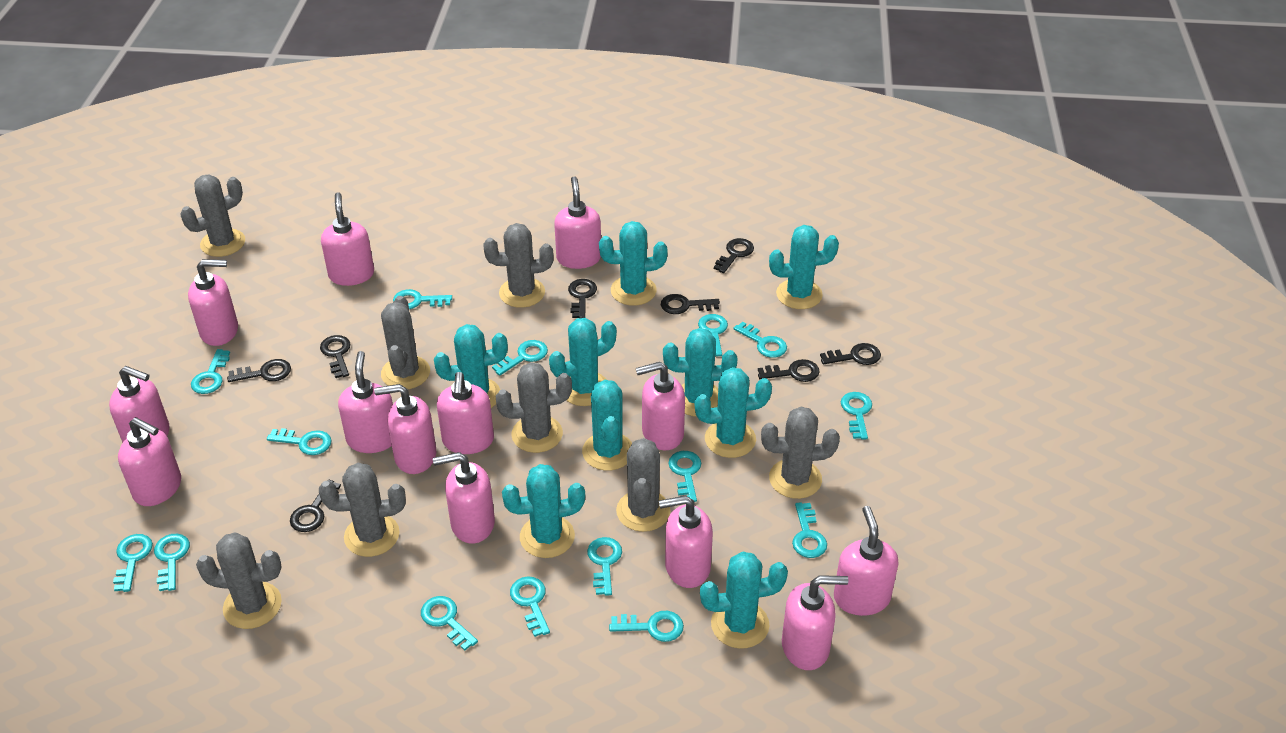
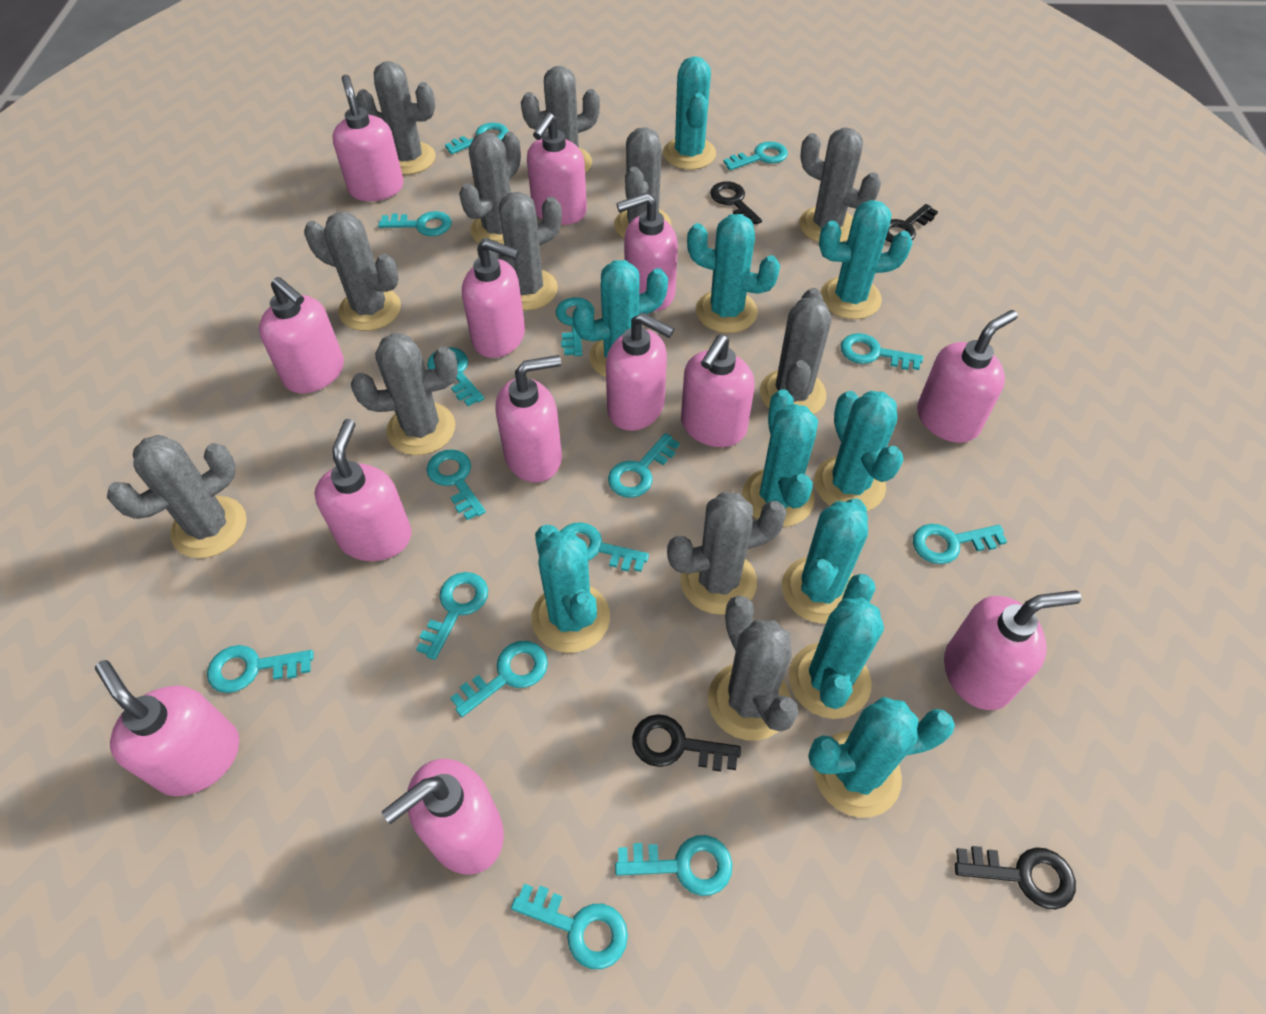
black key: [227,359,291,382] [290,480,341,532] [320,335,350,378] [568,279,597,318] [661,294,720,314] [714,238,754,273] [758,359,820,382] [820,343,881,365] = 8 -> [632,714,741,771] [710,181,762,224] [885,204,938,243] [955,846,1076,910] = 4
grey cactus: [180,174,245,257] [196,532,282,629] [319,463,406,557] [381,296,430,389] [483,223,554,308] [496,362,572,453] [616,438,671,532] [761,407,840,499] = 8 -> [107,435,247,558] [304,212,401,331] [351,333,458,455] [356,61,436,175] [459,132,521,244] [477,192,562,311] [521,66,600,173] [614,127,671,239] [667,492,787,615] [708,595,798,741] [760,288,832,414] [799,128,881,242] = 12
turquoise cactus: [434,324,508,408] [502,464,585,558] [549,318,617,406] [582,380,632,471] [599,221,668,306] [663,328,737,417] [695,367,772,458] [700,551,788,649] [769,225,839,309] = 9 -> [532,524,610,653] [572,260,668,377] [663,56,716,170] [687,214,780,333] [742,389,818,527] [782,498,868,624] [789,574,884,719] [808,697,955,818] [814,391,903,511] [819,200,913,319] = 10

